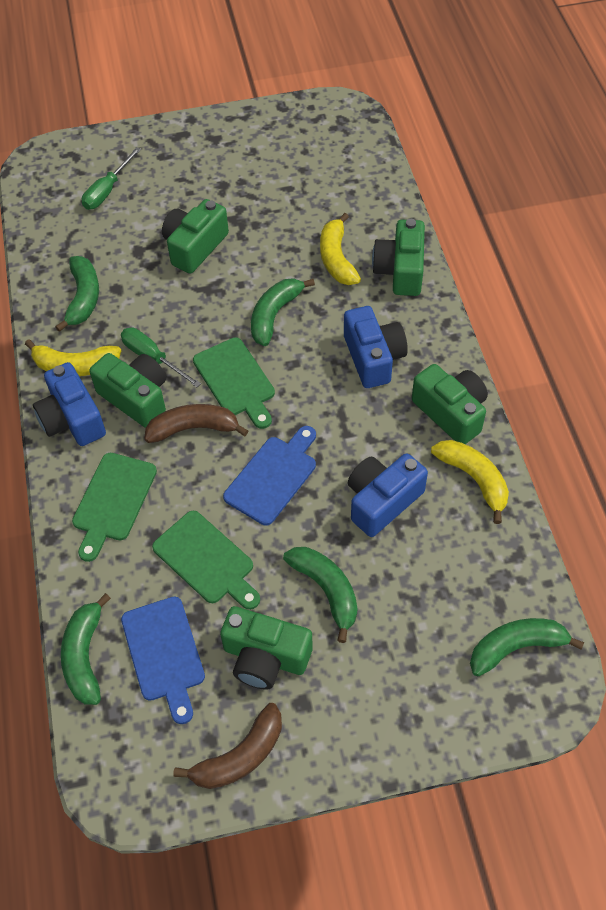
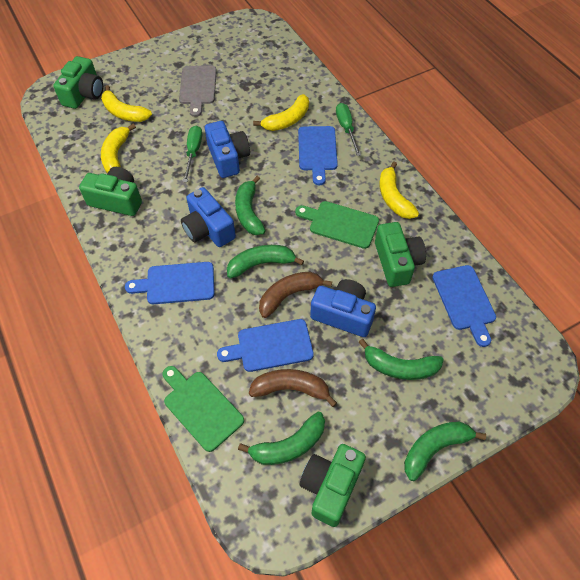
blue cutting board: [121,596,205,724] [223,426,316,525] = 2 -> [125,262,215,304] [217,319,314,372] [298,126,338,185] [432,265,496,347] = 4
green camera: [89,353,166,428] [162,199,229,273] [220,606,313,690] [372,219,425,296] [412,364,488,444] = 5 -> [53,56,103,109] [79,167,142,216] [300,444,366,527] [375,222,426,287] = 4
green cutting board: [72,453,157,562] [152,511,260,610] [193,337,275,429] = 3 -> [162,366,244,452] [295,201,379,249] = 2
grey cutting board: none = 0 -> [179,66,217,117] = 1
yellow banana: [25,339,121,376] [320,213,361,285] [431,440,509,524] = 3 -> [101,85,152,122] [101,123,136,173] [253,94,309,131] [379,162,419,219] = 4

